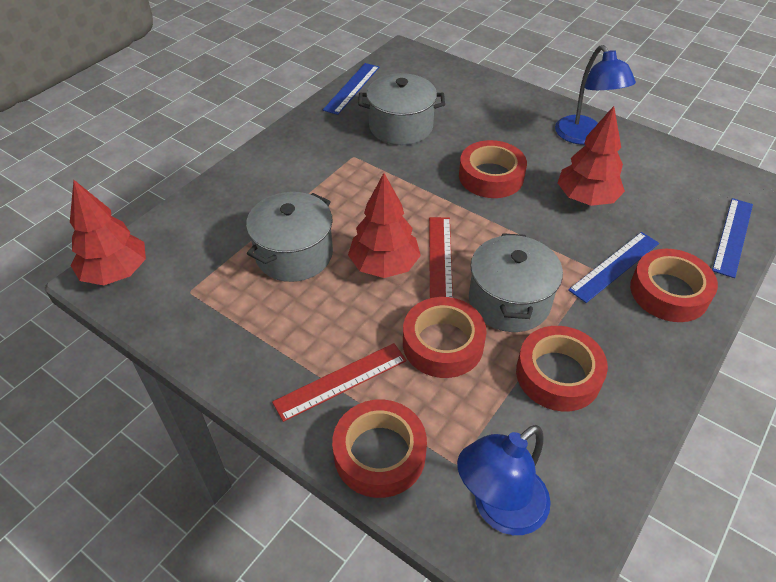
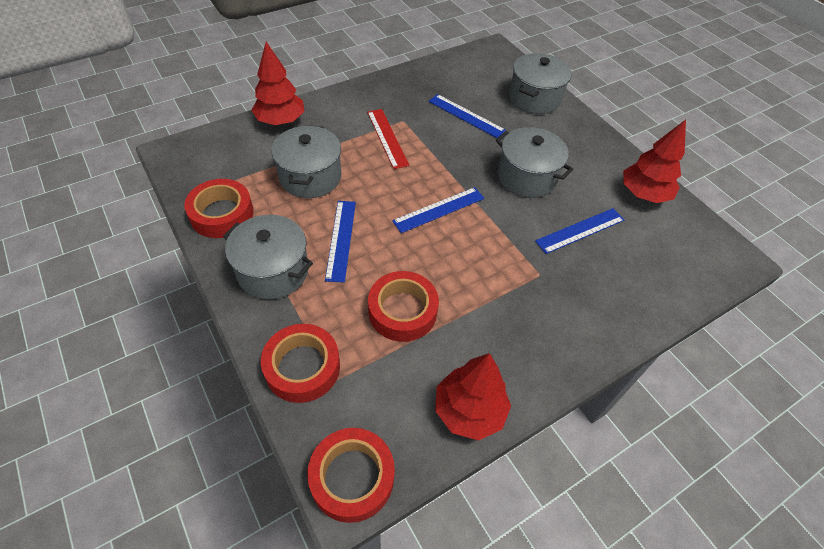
blue lamp: [457,425,551,535] [555,45,636,144] = 2 -> none = 0
blue ruler: [323,63,379,115] [568,232,659,303] [712,198,753,278] = 3 -> [325,201,356,283] [392,187,484,233] [428,94,506,138] [535,208,624,254] = 4
grey pot: [246,192,333,282] [358,73,445,145] [469,233,563,332] = 3 -> [223,215,313,299] [271,125,341,198] [496,127,573,198] [509,53,572,114] = 4
red ruler: [272,343,407,422] [429,217,453,298] = 2 -> [367,109,409,169] = 1
red tape: [332,400,427,498] [403,297,487,378] [459,140,527,198] [516,326,608,411] [630,249,718,322] = 5 -> [184,179,254,238] [261,324,340,403] [307,428,395,523] [368,271,439,342] = 4

